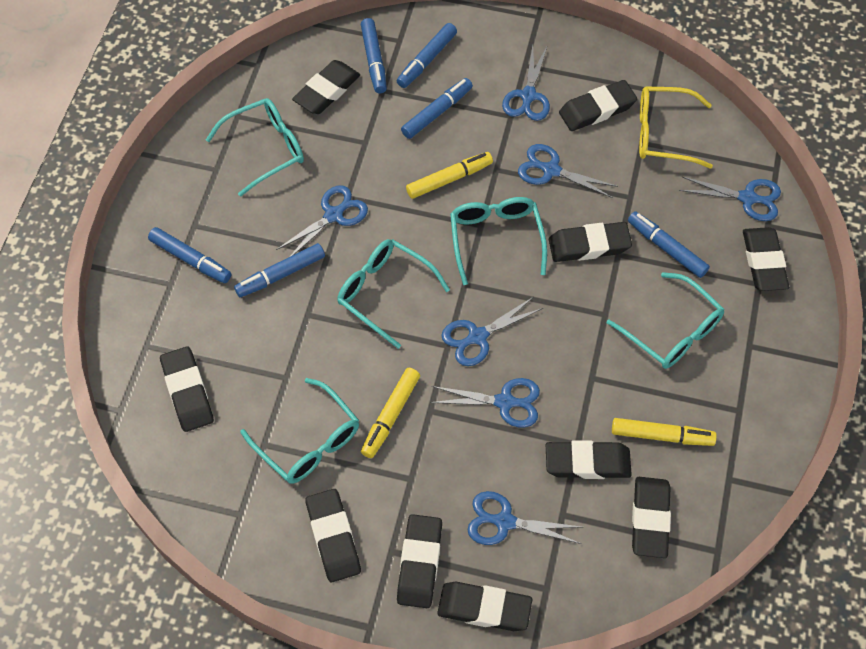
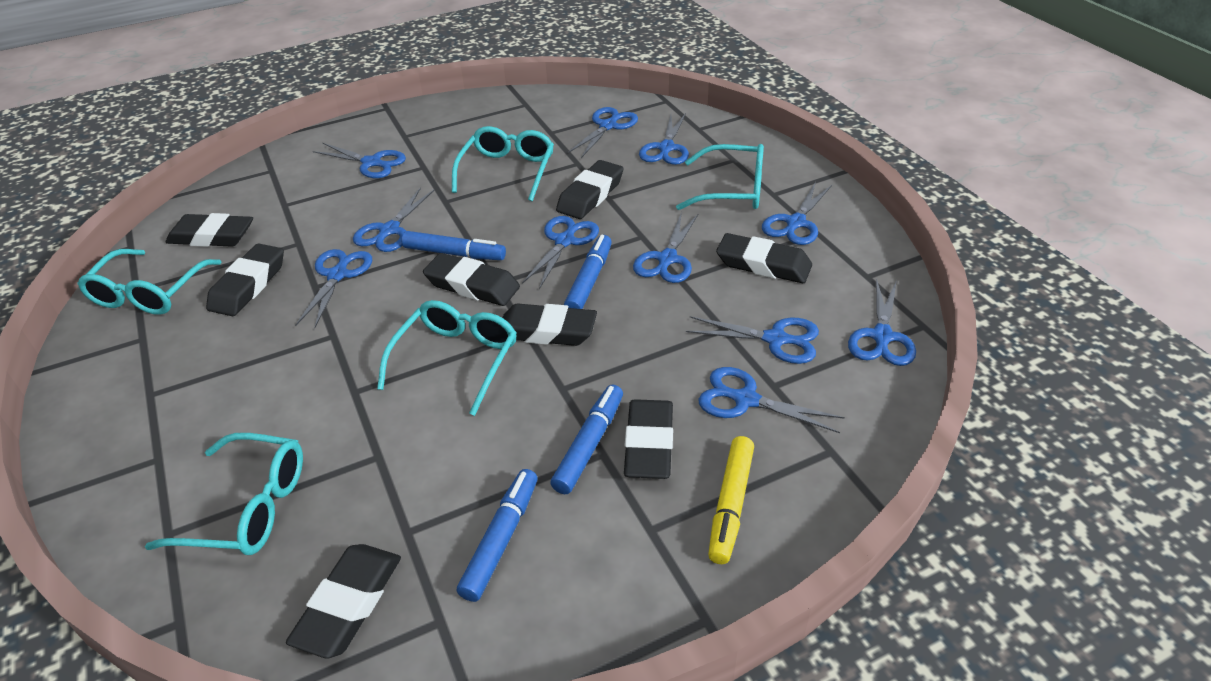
black eraser: [160,347,214,432] [292,60,360,114] [306,489,361,582] [397,514,442,608] [437,582,532,631] [546,440,632,479] [549,222,632,262] [559,80,637,131] [632,477,671,558] [743,227,789,291] = 10 -> [166,213,253,247] [206,243,284,316] [286,544,401,658] [423,253,520,306] [502,303,597,346] [556,160,624,219] [624,399,673,479] [716,233,812,283] = 8
blue marker: [148,227,231,283] [234,243,325,297] [361,18,387,93] [397,23,457,88] [401,78,473,139] [628,211,710,278] = 6 -> [402,231,506,260] [457,469,538,602] [550,384,623,494] [564,235,612,309] = 4
blue scissors: [276,185,368,256] [430,378,540,428] [441,297,543,366] [467,491,581,545] [502,45,550,121] [518,144,618,198] [679,177,781,221] = 7 -> [295,249,372,328] [313,143,406,178] [353,187,435,252] [522,216,599,289] [568,107,638,158] [633,212,699,283] [639,113,689,165] [686,316,819,364] [698,367,845,433] [762,182,832,245] [848,278,916,366] = 11
yellow glasses: [639,86,713,169] = 1 -> none = 0
yellow marker: [361,368,420,458] [406,152,493,199] [612,418,717,446] = 3 -> [708,436,754,564] = 1

